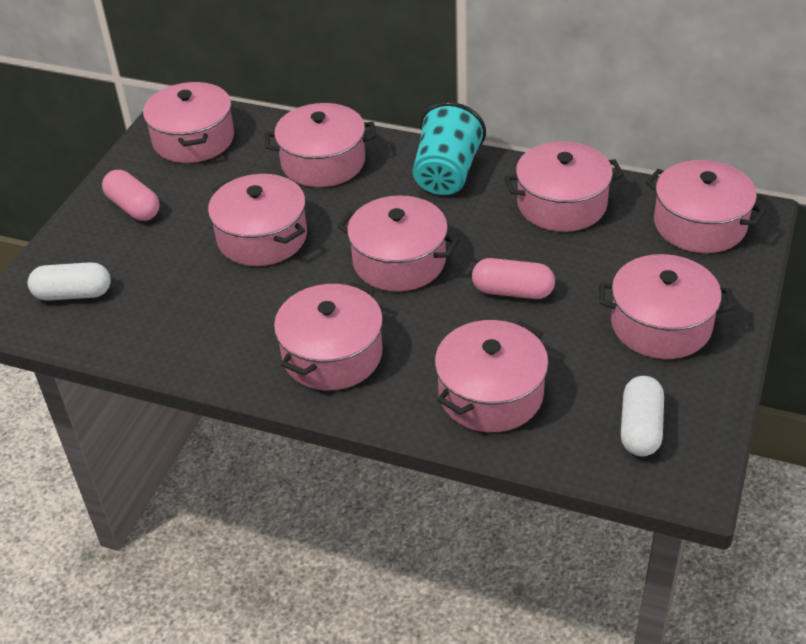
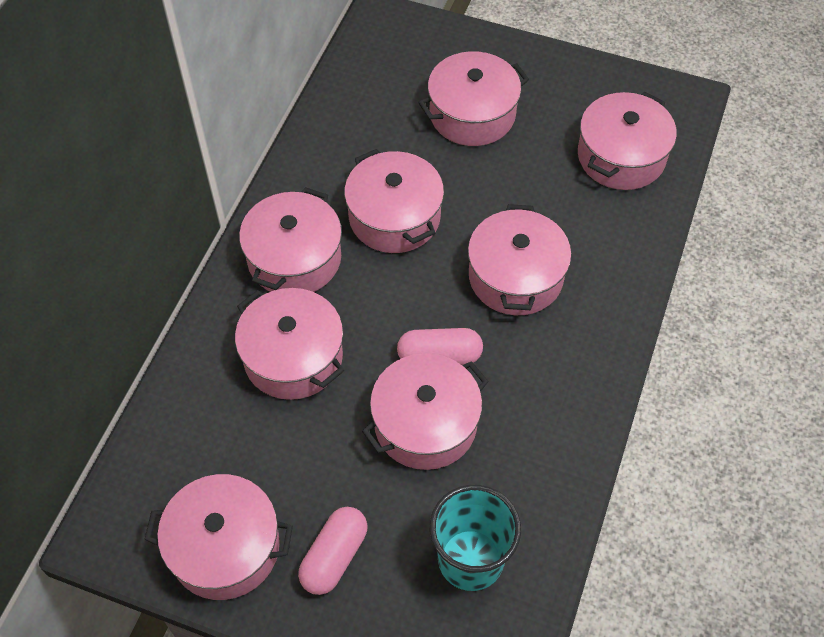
pink pot: [143,81,234,163] [208,174,307,266] [265,103,376,187] [274,282,383,390] [338,195,459,292] [435,320,549,432] [504,141,624,232] [599,254,734,359] [645,160,767,253] = 9 -> [144,474,293,600] [235,288,344,400] [239,187,342,292] [344,149,444,253] [362,353,489,470] [418,51,529,146] [468,204,571,315] [578,92,677,190] = 8
white capsule: [28,262,111,301] [621,376,664,456] = 2 -> none = 0

